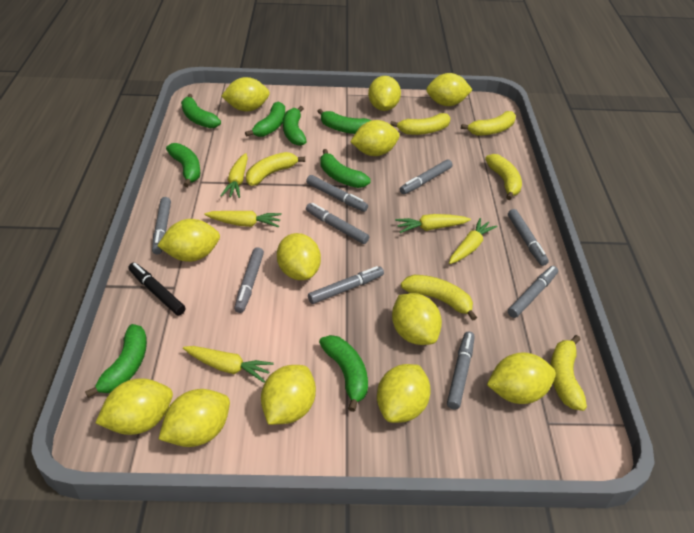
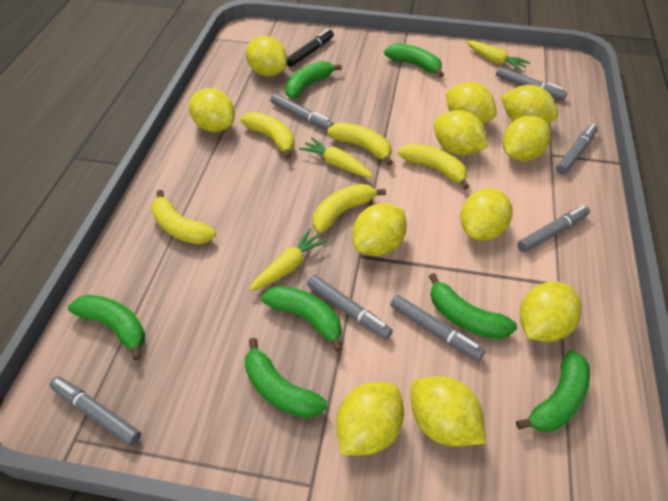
green banana: [85,324,147,398] [166,143,200,187] [181,94,221,129] [245,101,285,137] [283,106,307,146] [317,109,371,134] [319,335,368,412] [320,149,371,188] = 8 -> [68,295,145,360] [245,338,327,418] [261,286,343,352] [286,61,342,99] [384,43,444,77] [429,273,517,339] [516,350,590,432] = 7
grey marker: [152,197,171,255] [234,247,264,313] [306,175,368,212] [306,203,369,244] [308,266,384,304] [400,159,453,194] [447,331,475,410] [508,209,549,266] [508,266,558,318] = 9 -> [49,376,141,446] [270,94,334,130] [307,275,393,339] [390,295,485,361] [496,67,567,100] [518,205,590,253] [556,124,598,175] = 7
yellow banana: [246,152,305,186] [390,113,451,135] [401,275,477,321] [461,111,516,136] [485,154,522,200] [551,335,587,411] = 6 -> [151,190,216,244] [240,112,295,159] [313,184,386,233] [327,122,393,165] [398,143,470,190] = 5
yellow carrot: [183,346,274,383] [204,211,282,228] [220,153,248,198] [395,214,471,233] [449,218,498,264] = 5 -> [249,229,328,291] [299,137,373,177] [466,40,530,71] = 3
yellow lemon: [95,378,173,435] [157,219,220,262] [159,389,230,447] [222,77,270,111] [261,365,316,425] [277,233,321,280] [350,120,400,156] [368,76,401,111] [377,364,431,423] [392,293,442,345] [426,73,472,106] [487,352,556,404] = 12 -> [189,88,235,132] [246,36,287,76] [336,382,404,455] [352,203,407,256] [411,376,486,447] [434,110,488,156] [446,82,497,124] [460,188,513,241] [501,85,558,124] [503,115,551,161] [520,282,581,342] = 11

